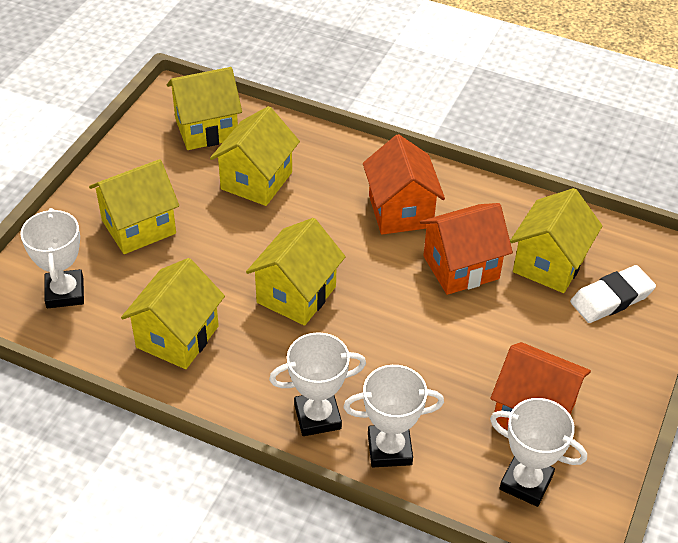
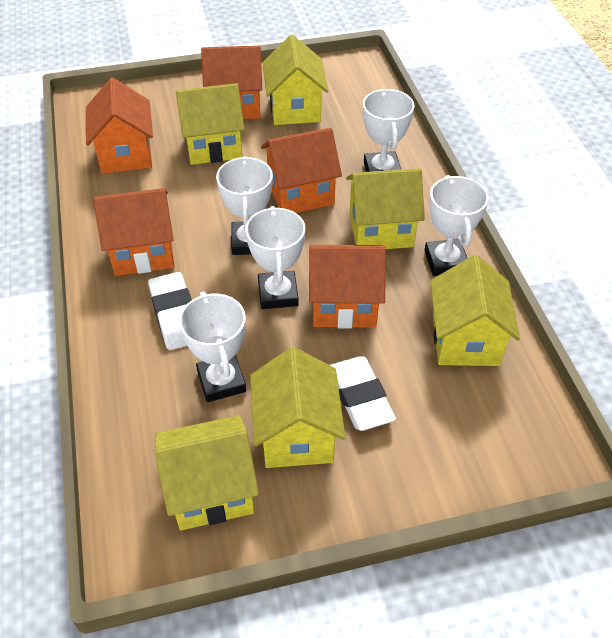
orange house: [363,134,445,235] [420,203,513,295] [490,342,591,430] = 3 -> [86,78,153,174] [93,188,174,276] [201,45,262,119] [261,128,342,213] [309,245,386,329] = 5
white eraser: [570,265,656,323] = 1 -> [148,272,192,350] [330,356,396,431] = 2
white trophy: [20,208,84,308] [269,332,366,436] [343,365,444,467] [490,398,587,507] = 4 -> [179,291,246,402] [216,156,273,255] [245,206,305,309] [363,89,415,172] [424,175,488,276] = 5

